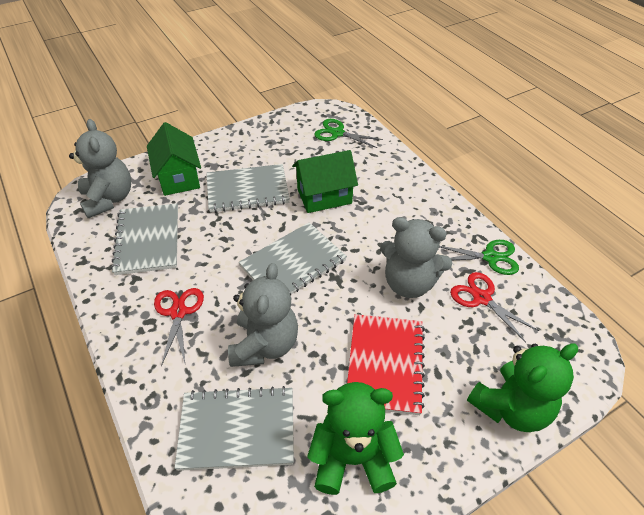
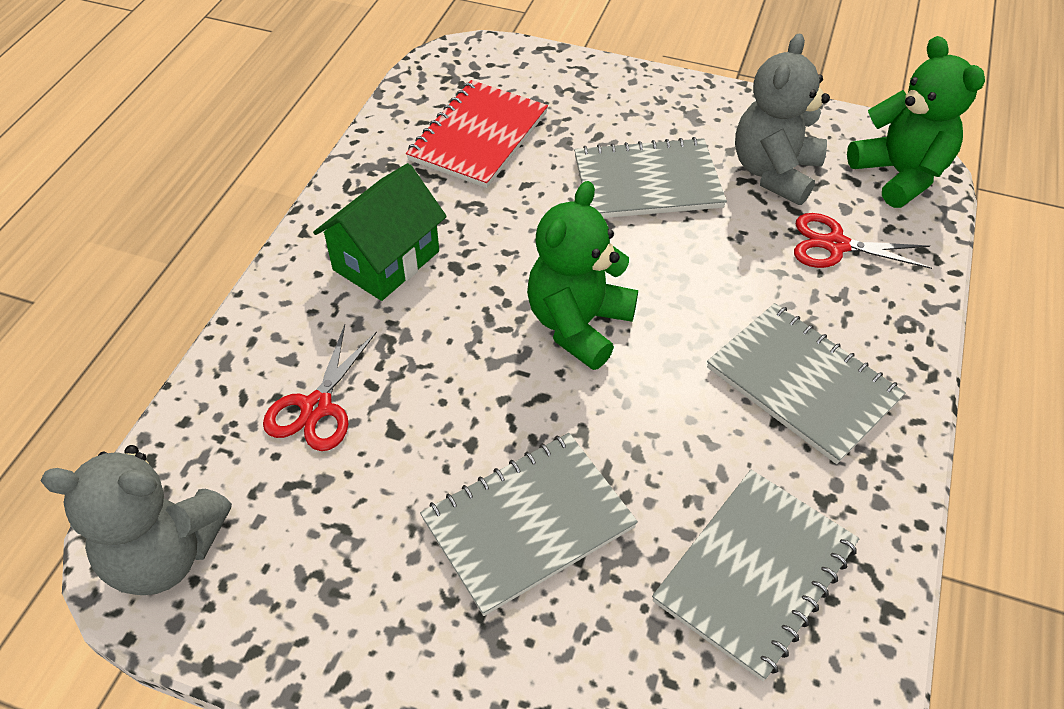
green house: [147,122,201,196] [292,150,358,213] = 2 -> [313,163,447,301] = 1
green scissors: [314,119,383,148] [439,240,519,275] = 2 -> none = 0
grey teddy bear: [69,119,131,219] [228,263,298,367] [380,217,452,298] = 3 -> [41,445,232,595] [735,34,830,205] = 2

